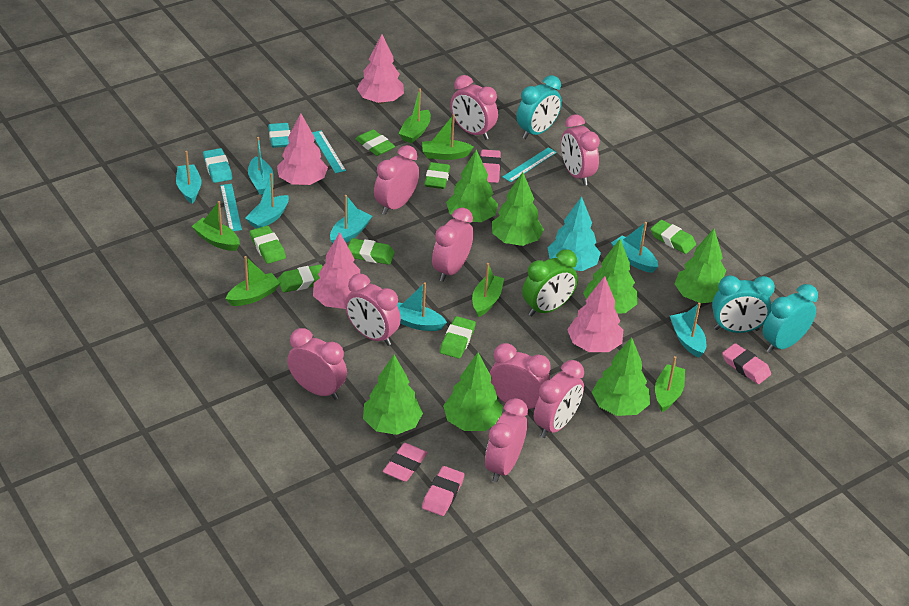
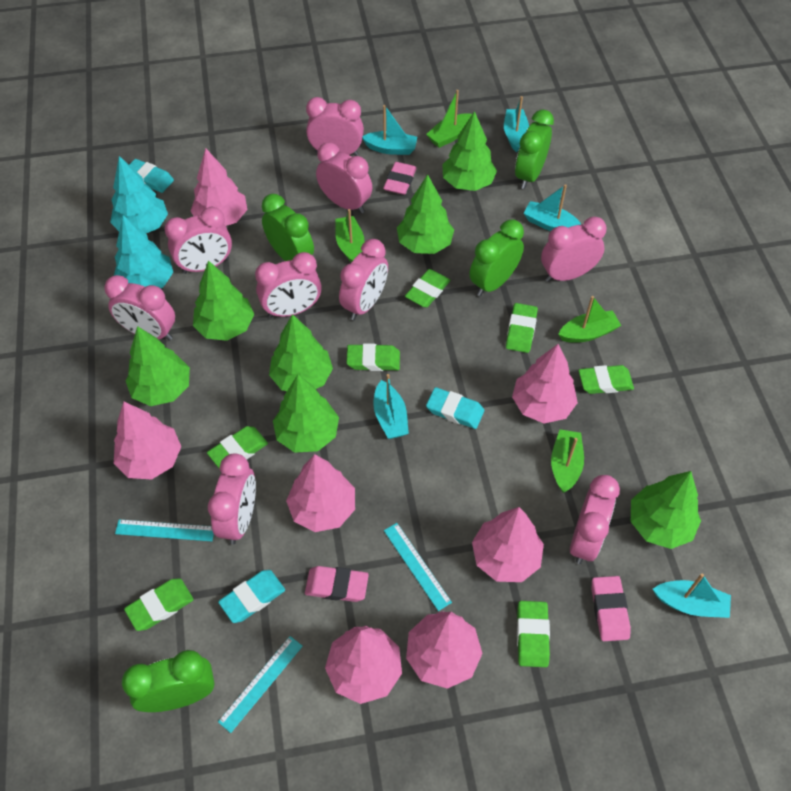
green boat: [192,201,240,251] [226,256,280,306] [398,88,431,143] [422,114,474,160] [472,263,504,317] [655,356,685,412] = 6 -> [335,209,365,263] [426,90,472,148] [551,430,584,493] [558,296,621,343] = 4
green clock: [522,249,578,316] = 1 -> [122,650,214,712] [262,194,314,261] [469,219,524,296] [515,110,554,189] = 4
pink eraser: [383,443,427,482] [422,466,464,516] [480,149,501,183] [722,343,771,384] = 4 -> [305,566,369,602] [383,162,417,195] [592,576,631,641] = 3
pink tree: [277,113,328,185] [313,232,360,309] [357,34,404,104] [567,276,623,352] = 4 -> [114,402,181,479] [190,148,247,226] [286,454,355,532] [325,626,402,704] [406,611,483,689] [472,507,544,582] [512,344,578,424] = 7
turquoise boat: [176,151,201,204] [245,173,289,228] [248,137,274,195] [330,195,372,243] [397,282,447,331] [611,222,658,273] [670,303,706,358] = 7 -> [362,105,417,155] [373,374,409,439] [504,96,529,152] [524,184,581,231] [653,573,731,618] = 5
turquoise clock: [517,75,562,139] [712,275,775,333] [763,284,818,353] = 3 -> none = 0
turquoise eraser: [203,148,232,183] [268,123,291,148] = 2 -> [129,159,174,193] [218,570,285,623] [426,387,484,429] = 3
turquoise tree: [548,196,601,271] = 1 -> [110,156,168,233] [114,215,173,289] = 2

